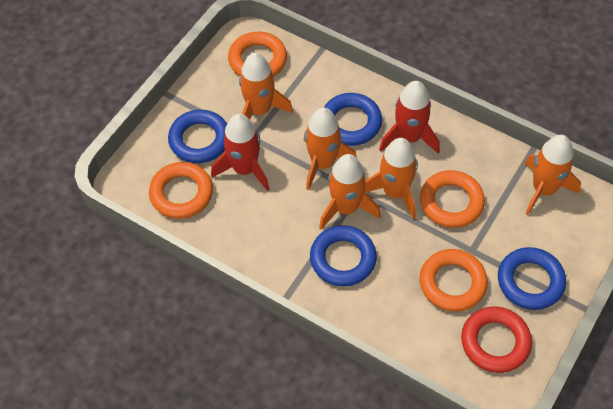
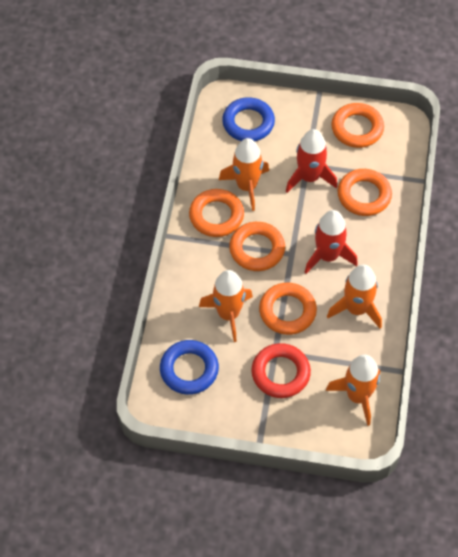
blue ring: [168,110,227,163] [310,226,377,286] [324,93,382,146] [498,247,566,310] = 4 -> [160,340,219,395] [222,97,275,141] = 2
orange ring: [149,162,213,219] [228,32,287,77] [420,170,485,228] [420,249,488,312] = 4 -> [189,189,244,237] [229,222,285,271] [259,283,317,335] [331,103,384,148] [337,169,392,216] = 5
orange rocket: [239,53,293,119] [304,107,357,190] [319,154,381,230] [364,138,418,219] [525,135,581,215] = 5 -> [199,270,253,342] [219,138,269,211] [326,355,380,426] [327,265,382,329] = 4

